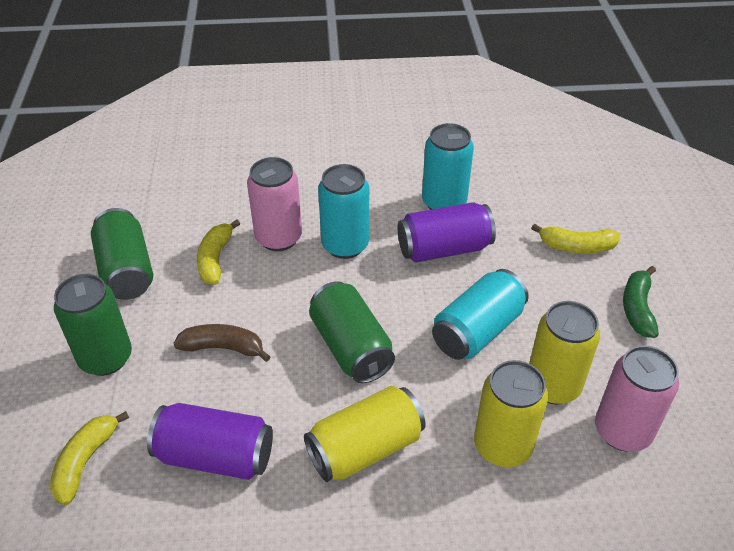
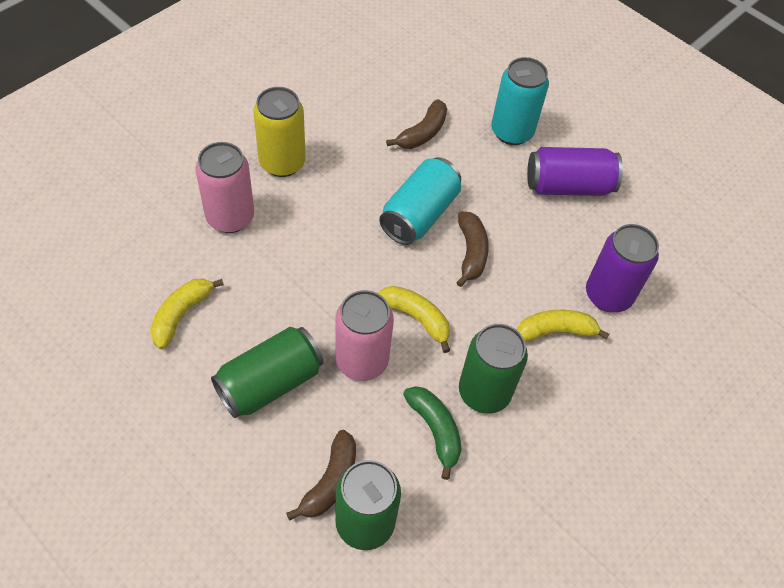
brown banana: [173,324,271,362] = 1 -> [286,430,356,521] [386,99,447,149] [456,211,489,287] = 3
turquoise can: [318,164,369,259] [422,123,474,210] [432,269,529,360] = 3 -> [379,157,461,245] [491,57,549,145] = 2
yellow can: [304,386,426,482] [474,360,548,467] [529,301,600,405] = 3 -> [253,87,306,177] = 1

